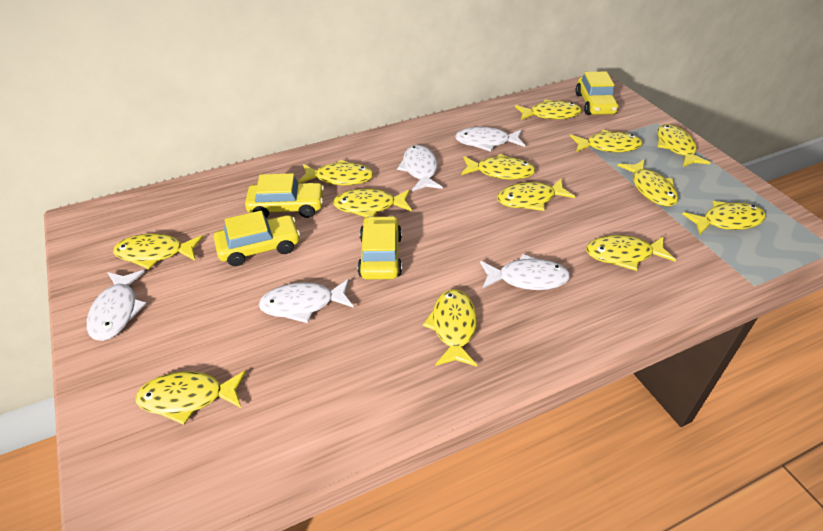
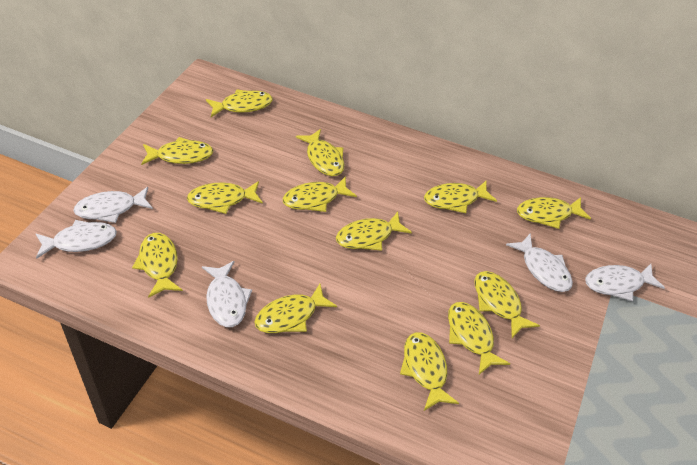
yellow car: [214,211,300,266] [245,173,324,218] [357,216,402,279] [575,71,619,115] = 4 -> none = 0

